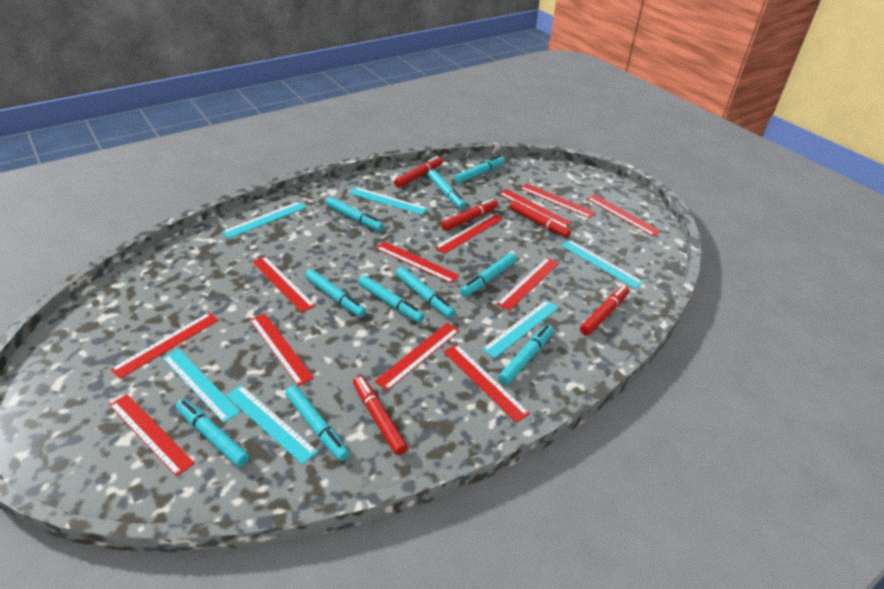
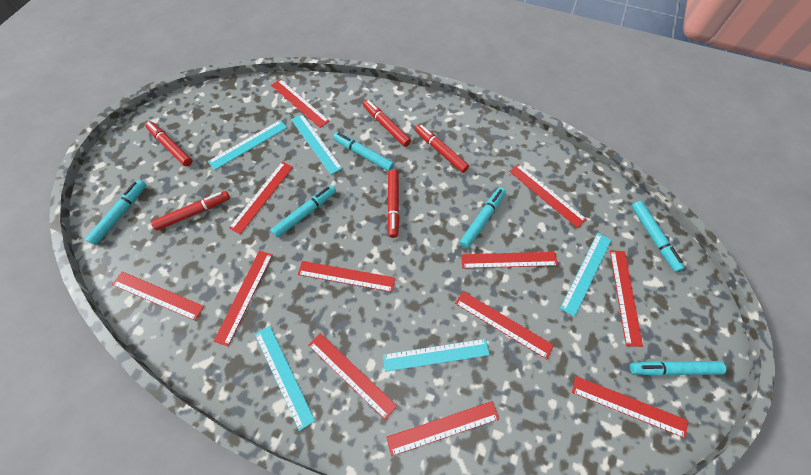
turquoise marker: [176,399,249,467] [285,385,349,461] [305,269,366,317] [326,197,384,231] [358,275,424,323] [396,267,455,318] [428,170,466,209] [454,155,505,184] [460,253,517,297] [498,325,553,385] = 10 -> [85,180,146,245] [271,185,336,238] [333,132,394,171] [460,187,506,248] [630,361,726,376] [631,201,685,272] = 6
turquoise ruler: [163,349,241,423] [222,202,306,238] [226,385,318,464] [349,187,428,215] [482,300,559,358] [561,240,644,289] = 6 -> [208,120,287,170] [255,326,315,431] [291,114,342,175] [383,339,490,372] [560,233,611,317] = 5

